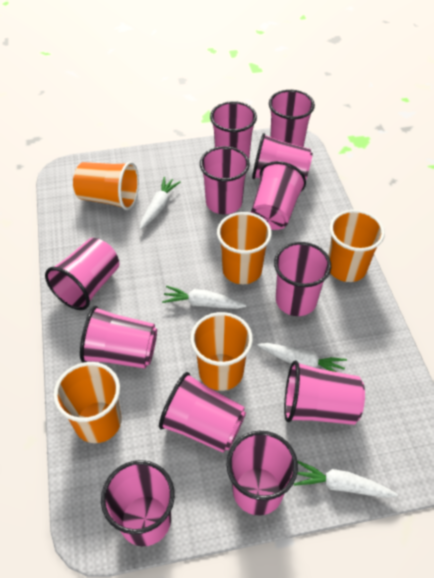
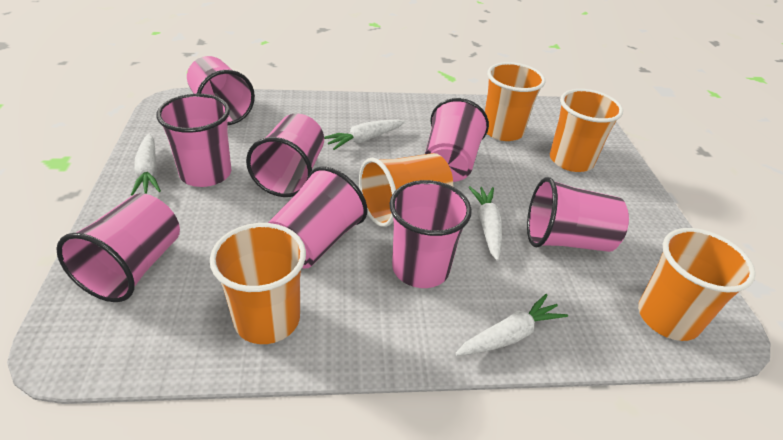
pink cup: [45,238,119,310] [80,306,157,369] [101,460,175,546] [159,372,246,453] [200,146,250,214] [210,101,257,159] [226,431,298,515] [251,161,306,230] [252,133,313,179] [269,90,315,147] [274,242,331,316] [284,360,365,425] = 12 -> [56,193,180,302] [156,94,231,187] [187,56,255,125] [246,113,324,197] [268,167,367,269] [389,180,472,288] [425,98,489,182] [527,177,629,252] = 8

